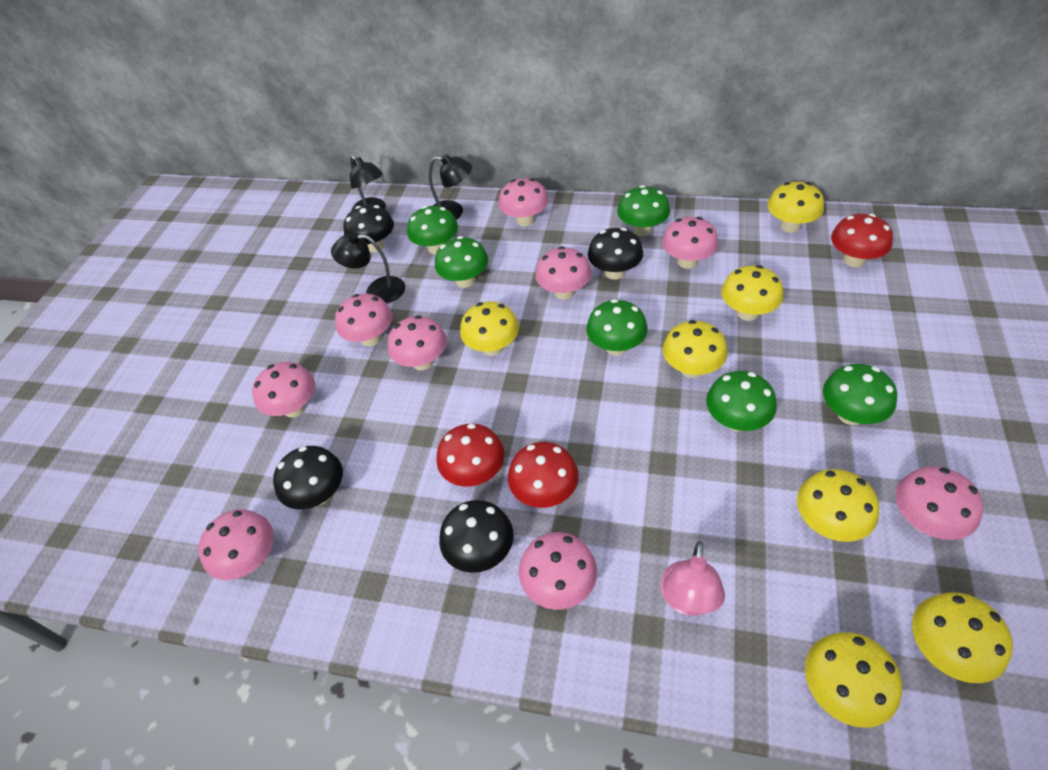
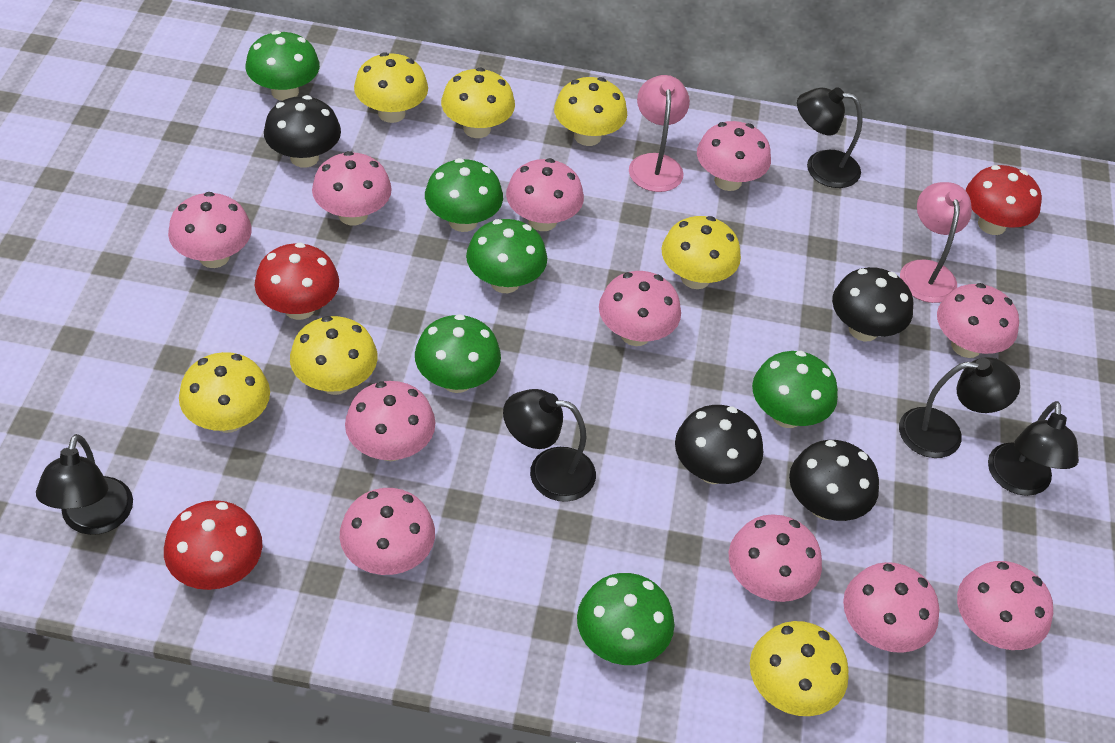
black lamp: [331,232,405,303] [350,155,386,211] [429,154,472,220] = 3 -> [36,434,133,535] [503,389,596,502] [797,87,863,188] [899,357,1020,458] [988,401,1079,496] = 5
pink lamp: [661,541,725,616] = 1 -> [629,75,690,192] [900,182,972,303] = 2
pink mushroom: [198,509,274,580] [252,362,315,417] [335,294,392,346] [388,315,447,370] [498,178,548,226] [519,532,597,610] [535,246,591,300] [662,217,719,269] [896,466,983,540] = 9 -> [168,192,252,268] [312,151,392,225] [340,488,435,575] [345,381,435,461] [506,158,584,231] [599,271,681,346] [697,121,771,191] [729,514,822,602] [843,562,939,653] [937,283,1019,358] [957,561,1053,650] = 11

